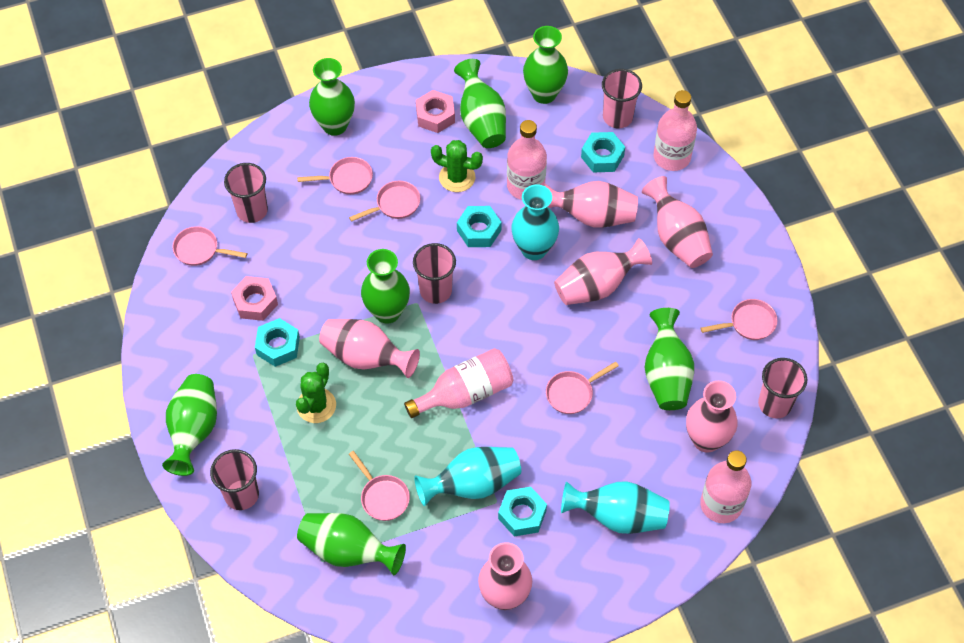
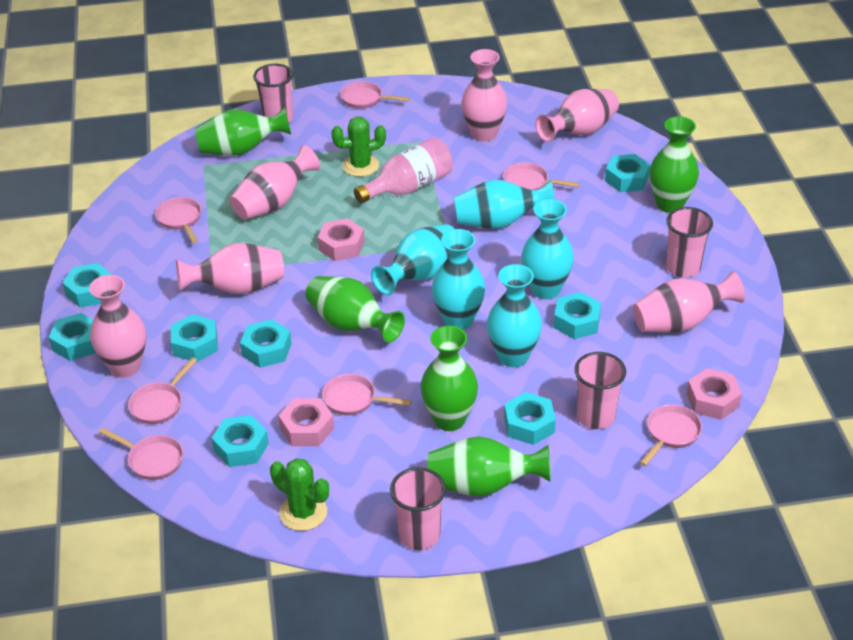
green vase: [162,374,217,476] [297,513,406,575] [309,58,355,136] [361,249,410,324] [454,59,506,148] [523,26,568,104] [644,308,694,410] = 7 -> [195,107,291,156] [305,276,405,342] [420,326,478,431] [428,436,550,496] [650,116,699,213] = 5
pink bottle: [404,348,513,418] [507,120,547,200] [653,90,697,171] [700,450,751,523] = 4 -> [354,137,453,203] = 1
pink cup: [210,449,259,510] [224,163,268,223] [413,243,456,304] [602,69,642,128] [758,358,807,419] = 5 -> [253,64,293,123] [390,467,446,550] [574,352,626,429] [666,207,713,278] = 4
pink nut: [231,276,278,321] [416,90,455,133] = 2 -> [278,398,334,446] [317,218,365,261] [687,368,742,420] = 3
pink pan: [172,226,247,266] [297,157,373,195] [349,181,420,222] [349,451,410,521] [546,361,619,414] [701,299,777,340] = 6 -> [99,428,183,480] [128,357,197,424] [155,197,201,243] [322,374,412,415] [340,81,410,109] [503,162,580,190] [640,404,702,466] = 7
turquoise nut: [255,318,300,367] [457,206,502,247] [498,487,547,537] [581,132,625,172] = 4 -> [49,313,96,361] [63,263,112,307] [171,314,218,362] [212,415,269,467] [240,319,292,368] [504,392,556,445] [554,292,601,339] [605,154,650,192] = 8
turquoise vase: [414,447,521,506] [512,184,559,260] [561,481,670,534] = 3 -> [371,224,455,295] [432,229,485,330] [454,180,555,229] [487,264,542,367] [521,199,574,299] = 5

